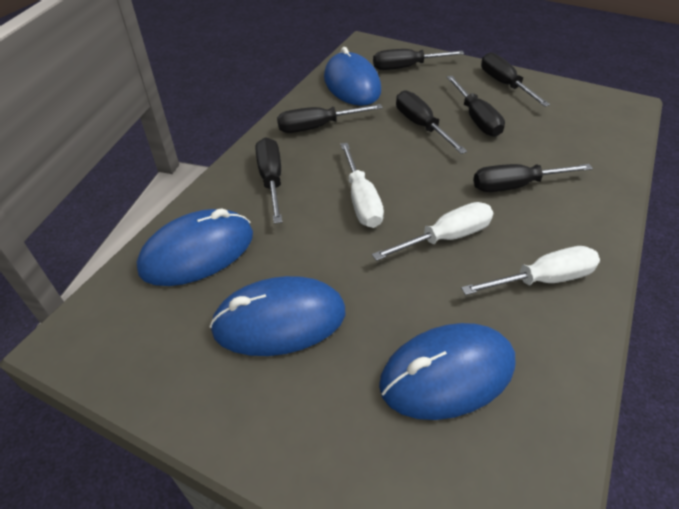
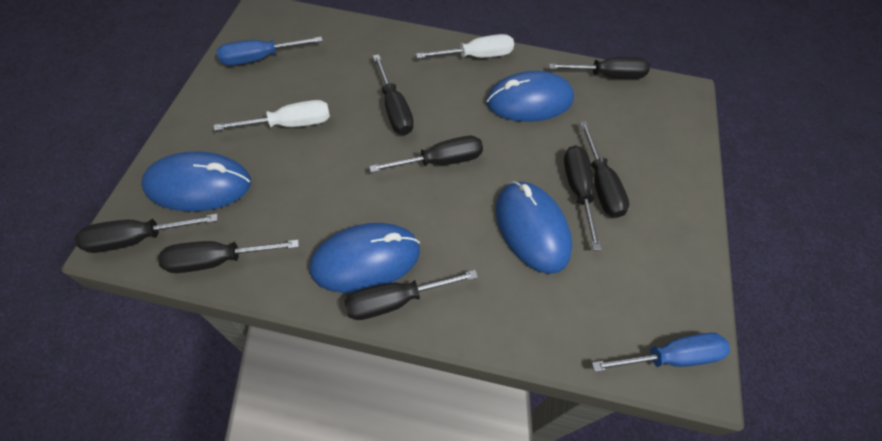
black screwdriver: [256,137,282,224] [277,104,383,133] [373,49,464,70] [396,90,467,154] [447,76,505,137] [473,164,593,192] [481,52,550,107] = 7 -> [75,214,218,253] [158,240,299,273] [344,270,478,320] [369,136,483,173] [373,54,414,135] [549,57,650,79] [564,145,602,250] [580,122,629,218] = 8
blue screwdriver: none = 0 -> [217,37,323,66] [592,333,730,372] = 2
white screwdriver: [340,143,384,228] [372,202,493,261] [461,246,600,295] = 3 -> [214,100,330,131] [416,34,514,59] = 2

